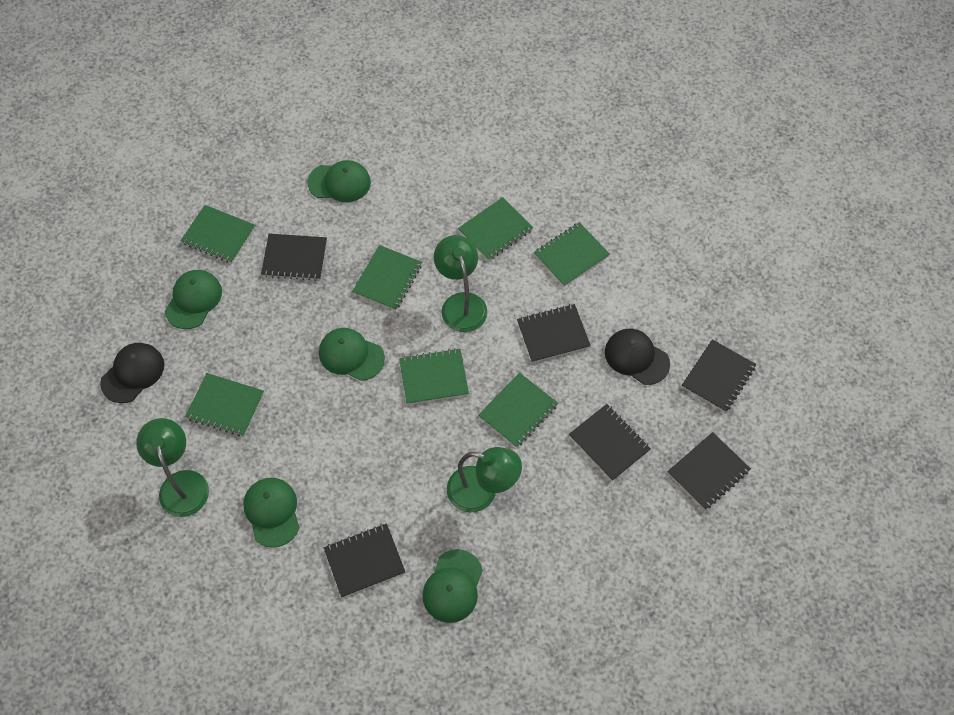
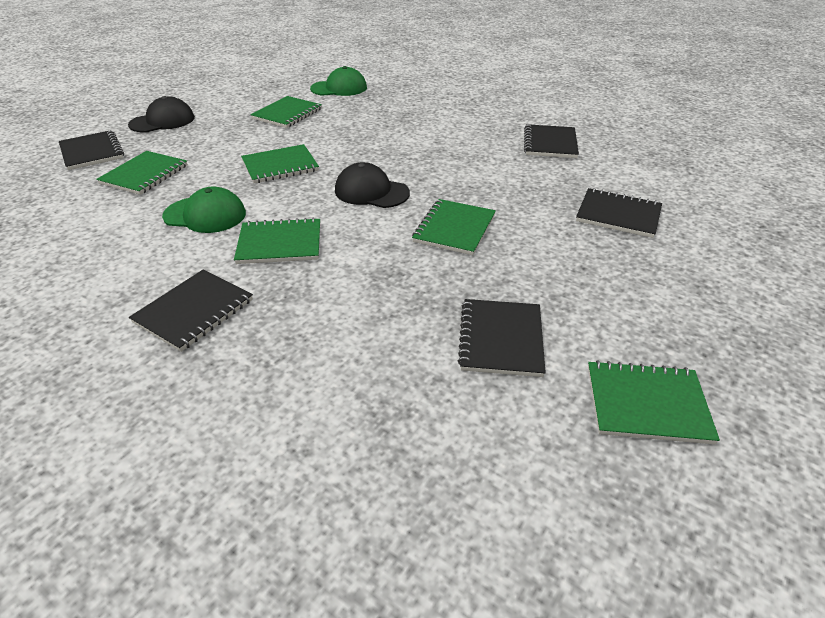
black notebook: [261,234,327,281] [324,523,405,598] [517,304,591,363] [569,404,651,481] [667,432,751,510] [682,339,757,413] = 6 -> [59,130,124,170] [129,269,253,352] [458,299,546,377] [524,124,579,158] [576,188,662,238] = 5
green cap: [165,270,222,329] [243,478,300,548] [307,160,371,202] [319,328,385,381] [423,549,483,623] = 5 -> [162,187,246,233] [310,66,367,96] = 2
green lamp: [136,418,209,517] [434,235,487,332] [447,447,522,513] = 3 -> none = 0
green notebook: [180,205,255,263] [185,373,264,436] [352,245,422,311] [399,348,469,405] [458,197,533,261] [478,372,558,448] [534,222,610,286] = 7 -> [96,151,188,195] [234,217,320,264] [241,144,319,183] [250,96,322,128] [412,199,496,255] [588,360,720,444] = 6

